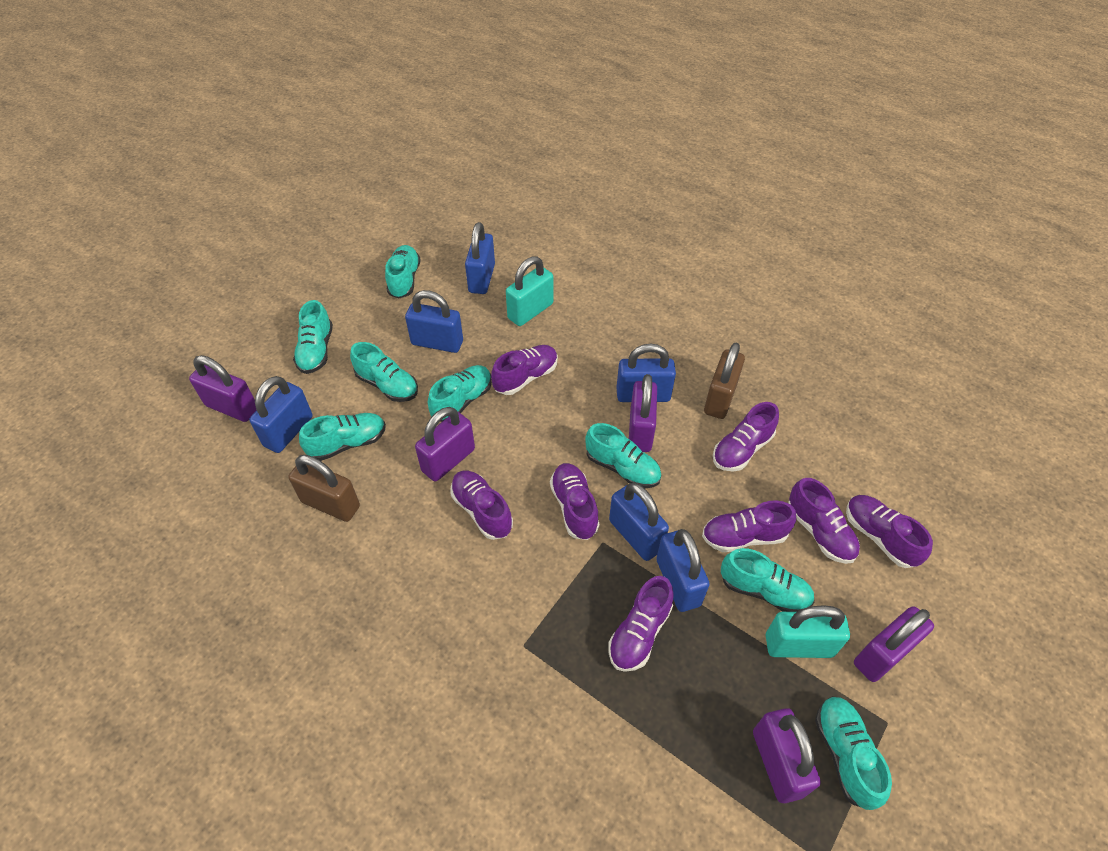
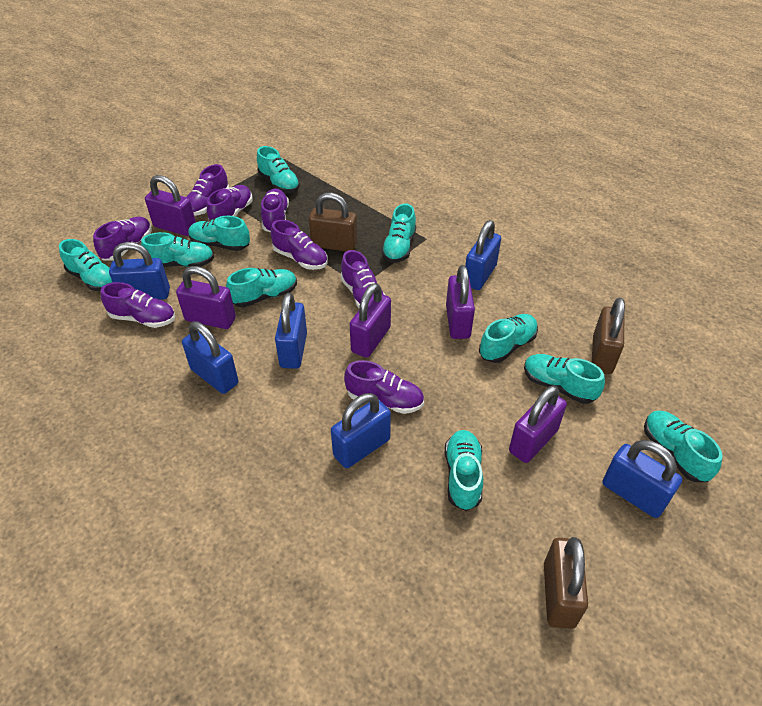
brown padlock: [289,455,360,522] [704,343,745,419] = 2 -> [309,193,357,251] [544,537,588,629] [592,298,625,374] = 3
turquoise padlock: [506,256,553,326] [766,605,850,658] = 2 -> none = 0
turquoise shoe: [293,300,333,374] [299,413,386,461] [350,342,418,402] [385,245,421,298] [428,365,492,422] [585,423,661,489] [721,548,815,612] [815,696,892,810] = 8 -> [59,239,112,291] [141,232,214,267] [188,216,250,251] [226,268,297,308] [257,146,300,193] [381,204,416,263] [445,430,483,511] [479,314,538,363] [524,354,605,404] [644,411,723,482] = 10

